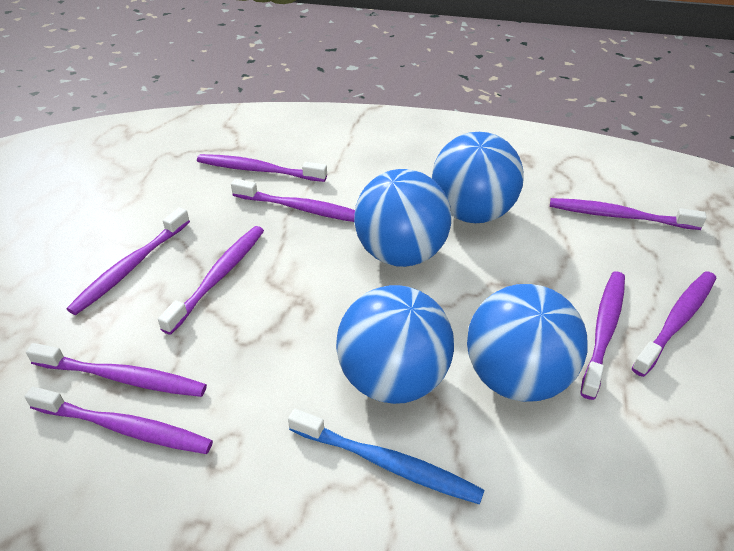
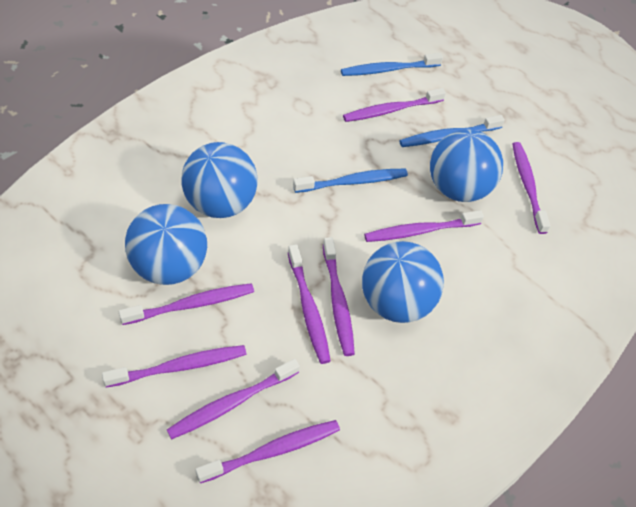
blue toothbrush: [288,408,485,505] = 1 -> [293,169,408,193] [341,53,443,76] [399,115,505,147] = 3

